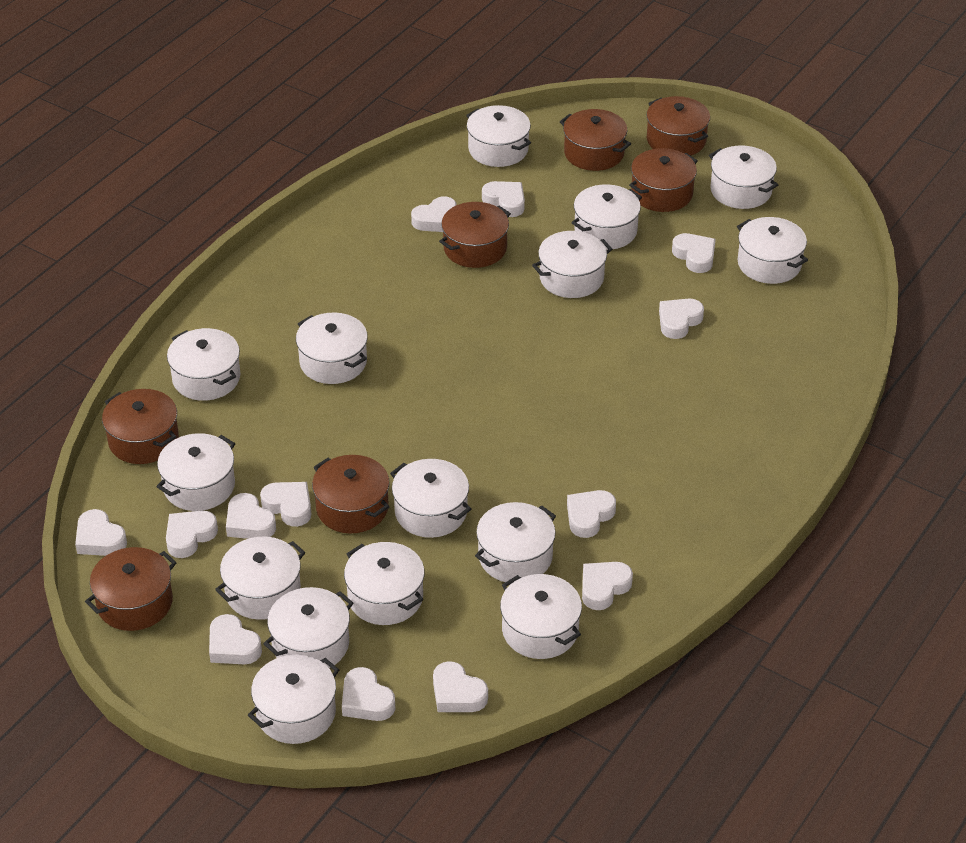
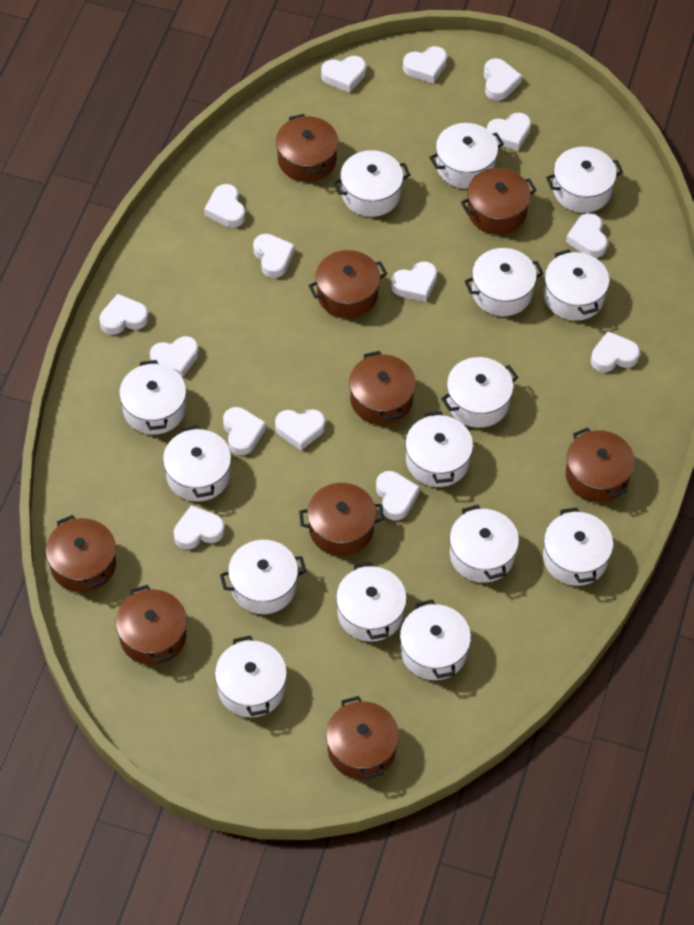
brown pot: [85,547,177,631] [102,389,179,464] [312,455,389,533] [439,202,511,268] [560,109,631,171] [629,148,698,212] [647,96,710,156] = 7 -> [46,515,116,593] [116,585,187,665] [276,114,338,182] [299,483,384,556] [308,250,387,319] [326,696,399,779] [349,351,416,425] [461,168,537,235] [566,427,635,502] = 9
white heart: [75,509,127,556] [166,510,218,558] [209,614,262,664] [226,493,276,539] [260,482,311,527] [342,667,395,721] [411,196,457,232] [433,661,488,712] [482,181,525,217] [567,490,616,538] [582,562,633,610] [659,298,704,339] [672,233,716,273] = 13 -> [100,294,148,335] [150,336,199,378] [174,505,225,550] [204,184,245,228] [223,407,266,455] [253,234,295,278] [275,409,325,450] [321,56,366,93] [376,471,420,520] [391,261,437,302] [403,46,447,84] [484,58,522,101] [487,113,531,151] [566,213,608,258] [591,331,640,372] = 15

